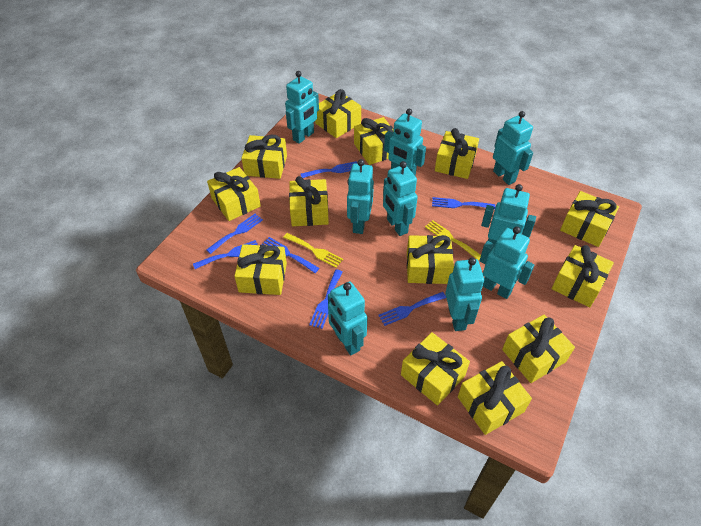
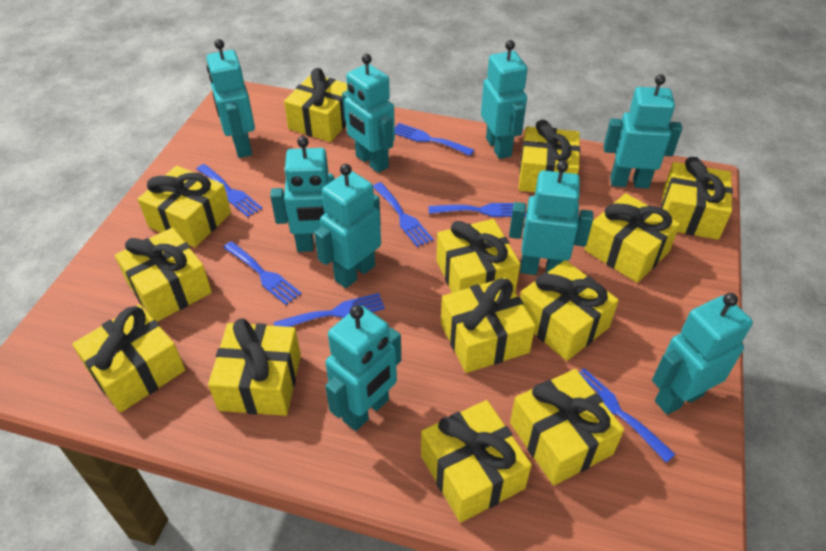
yellow fork: [283,233,343,268] [425,220,481,260] = 2 -> none = 0

